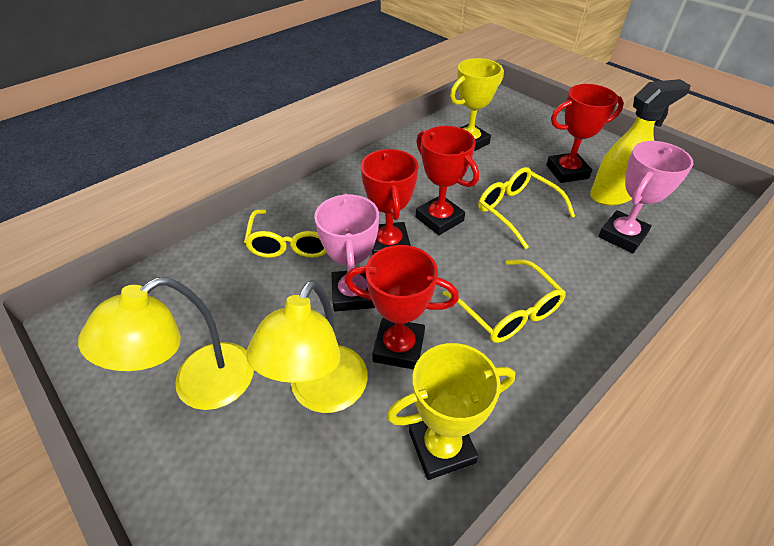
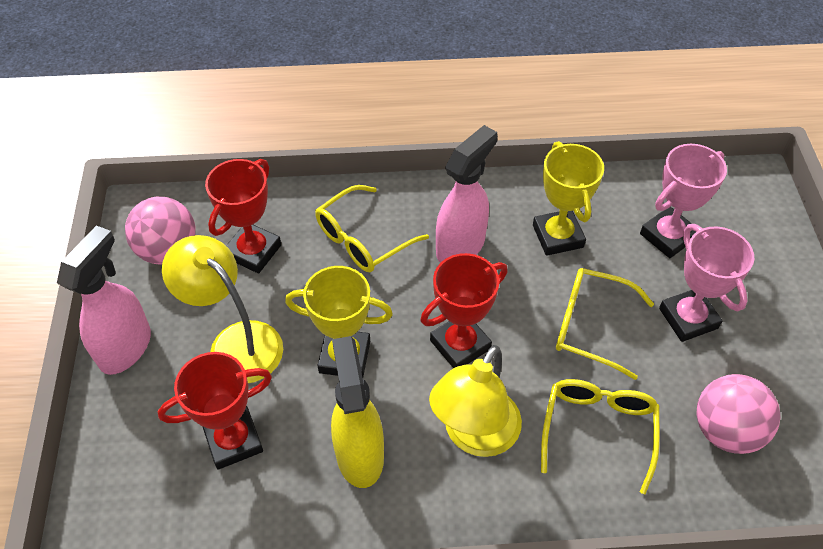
pink ball: none = 0 -> [125,197,196,265] [696,374,781,454] = 2
pink spray bottle: none = 0 -> [57,226,151,375] [436,125,498,263] = 2
red trophy: [345,245,459,370] [361,149,419,255] [416,126,479,235] [546,84,624,183] = 4 -> [158,352,272,470] [205,159,281,273] [420,253,508,368] = 3

